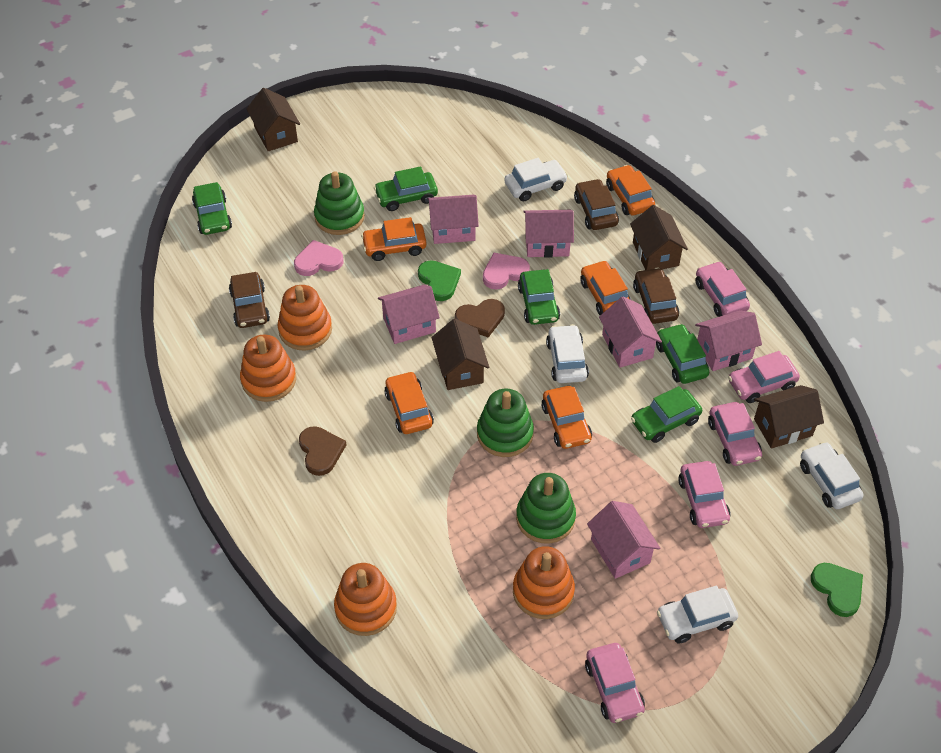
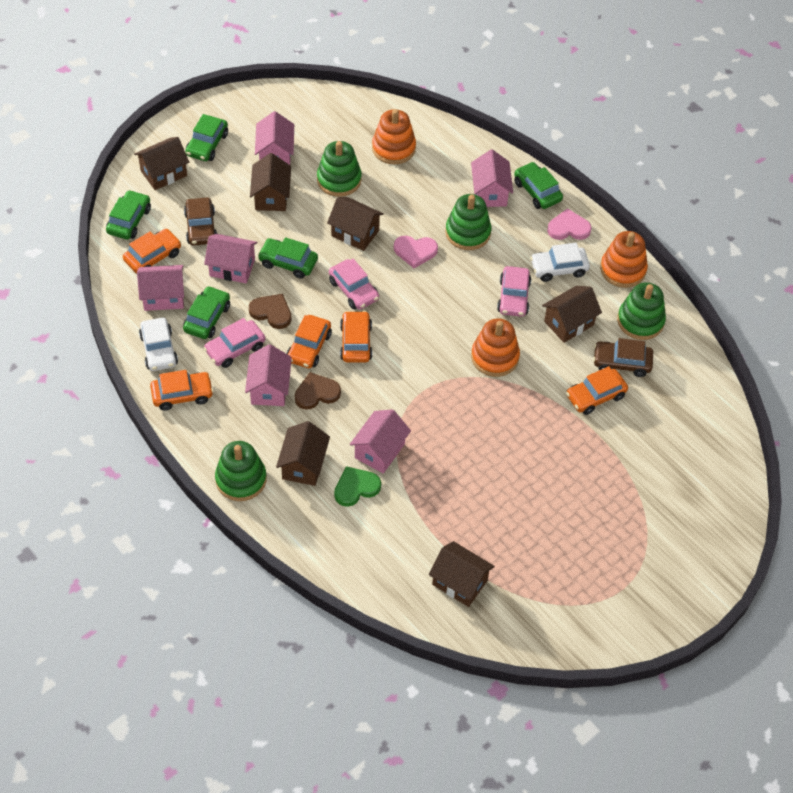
brown car: [229,272,270,328] [574,179,619,230] [633,267,679,324] = 3 -> [184,197,217,246] [593,338,653,377] = 2
brown house: [246,88,300,151] [431,319,489,390] [630,205,688,270] [754,385,824,449] = 4 -> [134,137,189,190] [250,153,291,211] [276,421,330,486] [327,197,384,251] [429,541,495,607] [542,286,602,343] = 6
green heart: [418,260,461,301] [811,563,863,617] = 2 -> [334,466,381,507] = 1
green stacking toy: [314,171,365,235] [477,389,534,457] [516,473,576,544] = 3 -> [215,441,267,501] [317,141,362,197] [445,194,491,250] [617,282,666,340] = 4
orange stacking toy: [240,334,296,402] [278,285,332,351] [334,563,397,636] [513,546,575,619] = 4 -> [372,109,416,164] [471,318,520,377] [600,231,648,288] = 3
pink car: [585,643,645,723] [678,461,731,528] [695,261,750,317] [708,402,762,466] [728,351,800,403] = 5 -> [203,318,265,368] [329,259,379,310] [497,266,531,317] = 3
white car: [504,158,568,201] [546,324,589,383] [657,585,738,644] [800,442,864,509] = 4 -> [139,318,178,371] [530,243,590,282] = 2

